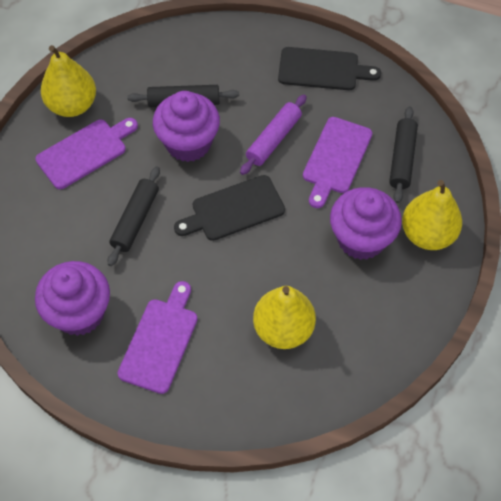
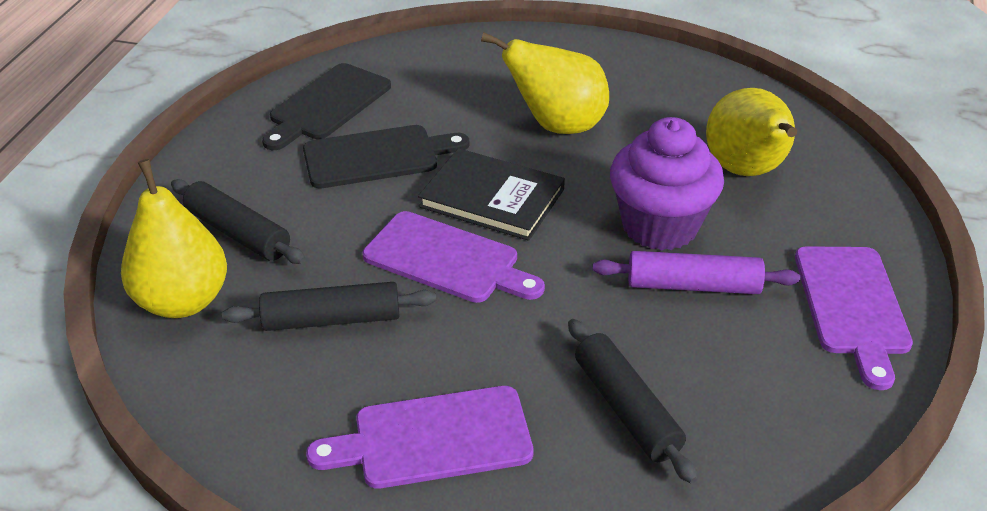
black book: none = 0 -> [418,148,565,241] = 1
purple cupcake: [35,261,110,336] [153,91,220,162] [330,187,402,260] = 3 -> [610,117,724,251] = 1

